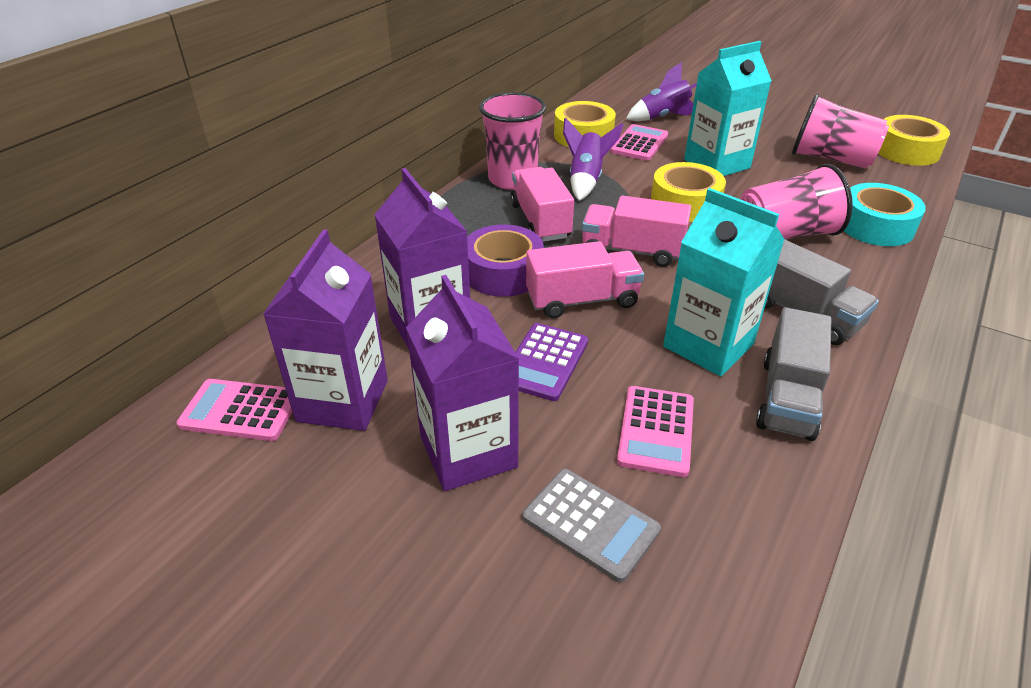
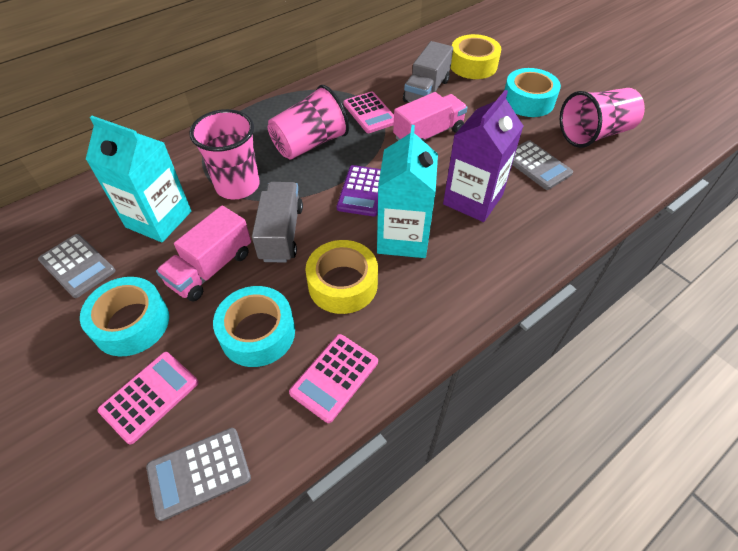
grey calculator: [523,469,661,582] = 1 -> [38,234,115,298] [146,428,251,521] [512,140,573,190] = 3
pink truck: [510,167,574,242] [526,241,644,318] [582,195,691,267] = 3 -> [156,206,251,302] [393,92,468,143] = 2
purple carton: [263,229,388,431] [374,168,470,349] [406,275,519,491] = 3 -> [443,90,523,222] = 1
purple rocket: [563,117,623,201] [626,62,697,121] = 2 -> none = 0
purple tape: [467,225,544,297] = 1 -> none = 0
turquoise tape: [844,183,926,246] = 1 -> [80,277,169,356] [213,286,295,367] [504,68,561,117] = 3
yellow tape: [554,101,616,147] [651,162,726,222] [878,115,950,166] = 3 -> [305,240,378,314] [451,34,501,79] = 2

